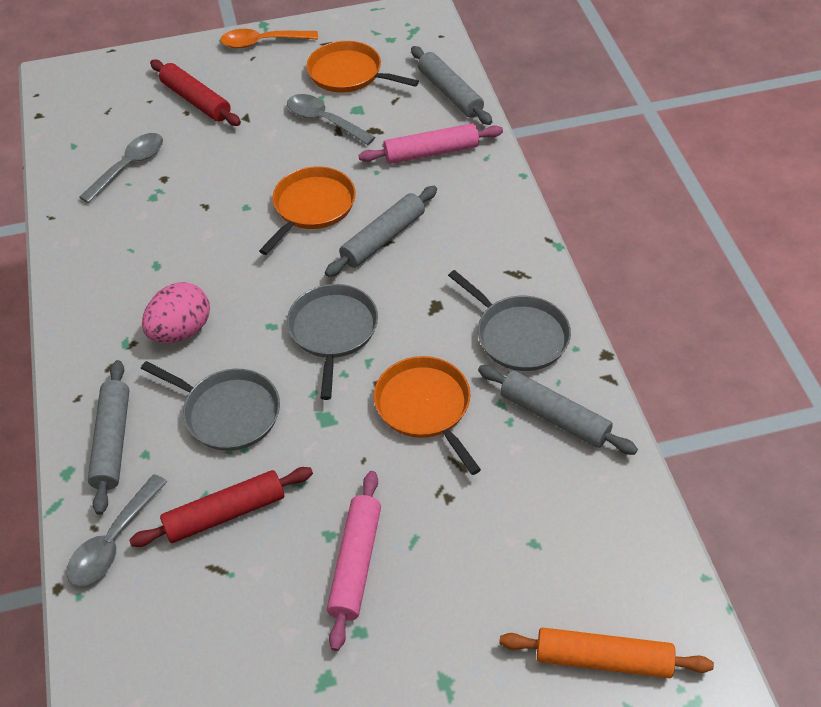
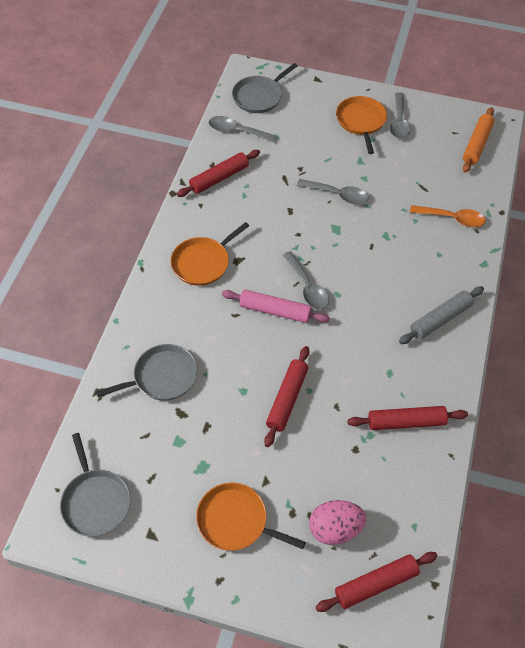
grey rolling pin: [88,360,129,515] [325,186,437,277] [411,46,492,125] [478,365,638,455] = 4 -> [399,286,484,344] = 1
grey spoon: [66,474,167,586] [79,133,163,203] [287,94,375,145] = 3 -> [209,116,276,142] [283,251,329,310] [297,179,368,204] [390,92,410,139] = 4
pink rolling pin: [327,471,381,651] [358,123,503,164] = 2 -> [222,289,330,323] = 1
red rolling pin: [129,467,313,547] [150,59,241,126] = 2 -> [177,150,260,197] [264,346,309,447] [316,552,437,612] [348,406,468,430] = 4

